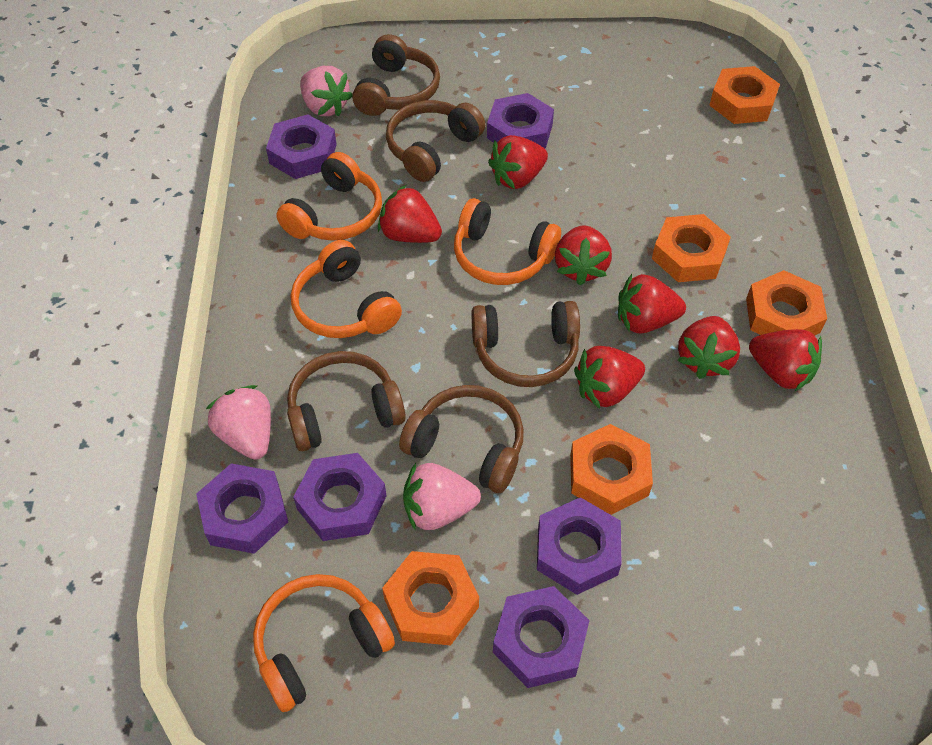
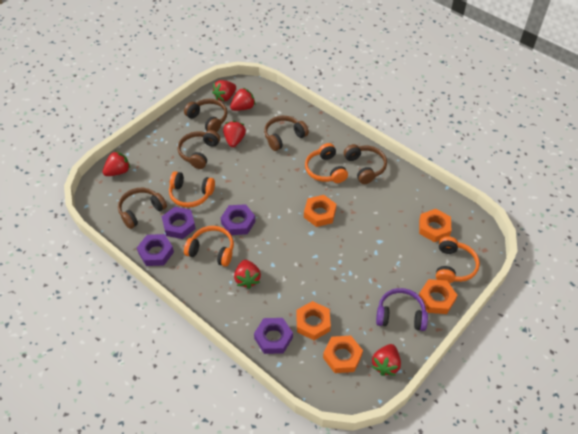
pink strawberry: [206,385,271,460] [300,66,352,116] [403,463,481,531] = 3 -> none = 0
purple headphones: none = 0 -> [376,288,428,331] = 1
purple nut: [196,464,288,554] [266,114,337,179] [293,453,386,541] [487,93,554,148] [493,586,590,688] [537,497,621,595] = 6 -> [137,234,174,266] [162,207,196,239] [221,204,256,235] [254,318,293,354] = 4
red strawberry: [378,185,442,243] [488,135,548,189] [555,225,612,285] [574,346,645,409] [618,274,686,333] [678,316,740,379] [749,329,822,391] = 7 -> [103,151,130,176] [212,80,236,102] [223,121,246,147] [230,87,255,111] [234,260,261,289] [371,344,401,376] = 6

